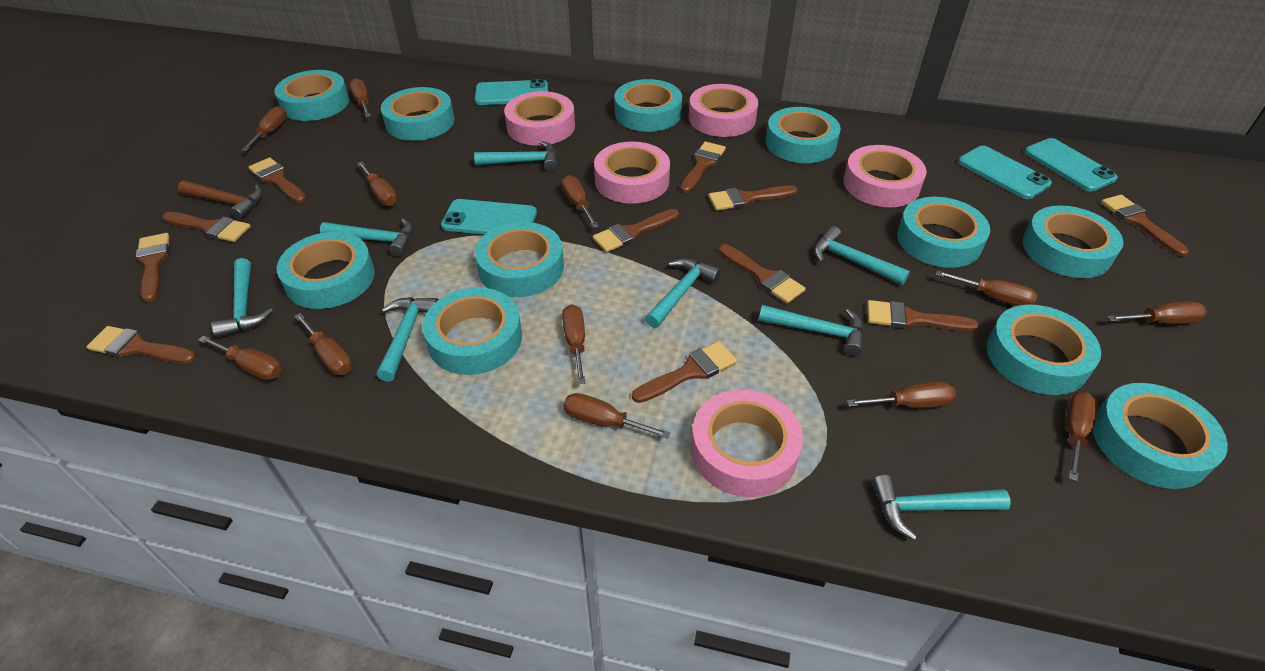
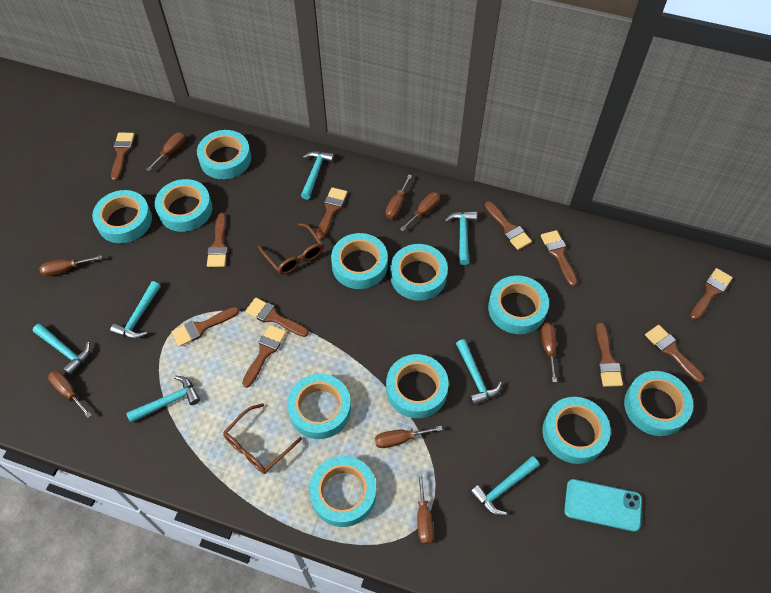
brown glasses: none = 0 -> [223,403,302,474] [258,223,323,275] = 2
brown hammer: [178,181,263,220] = 1 -> none = 0
brown screwdriver: [198,335,282,380] [241,106,287,151] [294,313,352,375] [350,78,371,117] [357,161,397,206] [561,175,599,228] [562,304,585,384] [564,393,670,439] [847,382,956,408] [936,270,1037,306] [1066,392,1098,481] [1107,301,1207,324] = 12 -> [39,255,102,276] [48,370,92,418] [146,132,185,171] [375,426,442,448] [385,174,412,219] [400,192,440,231] [417,472,434,544] [541,323,557,382] = 8
pink tape: [504,91,575,146] [594,142,670,204] [689,84,758,137] [691,390,803,497] [843,145,926,207] = 5 -> none = 0
turquoise hammer: [211,258,273,338] [320,218,413,256] [377,297,439,382] [474,141,557,171] [645,258,721,328] [759,305,864,356] [814,226,910,285] [872,475,1011,540] = 8 -> [33,323,90,375] [110,281,161,339] [126,376,200,423] [301,151,334,200] [445,211,477,265] [456,339,502,406] [470,456,539,516] = 7
turquoise phone: [441,199,537,235] [475,79,548,105] [958,146,1052,199] [1025,138,1118,192] = 4 -> [564,479,642,532] = 1

